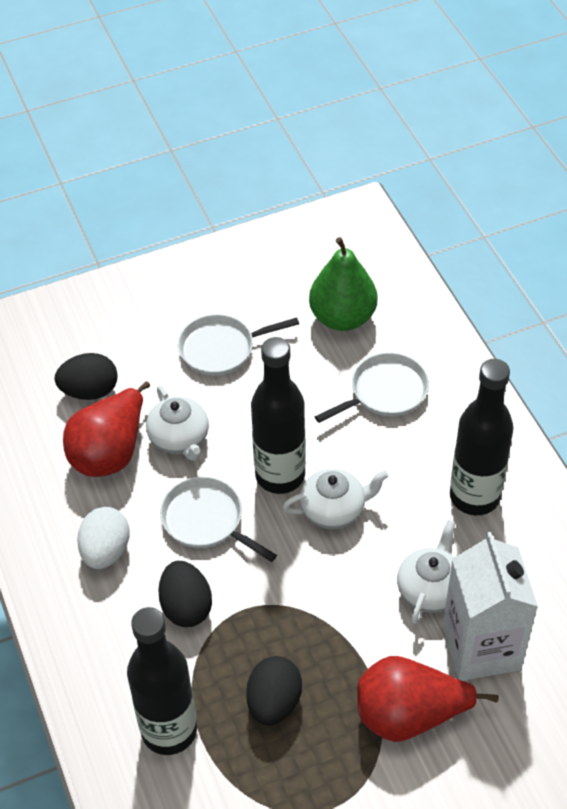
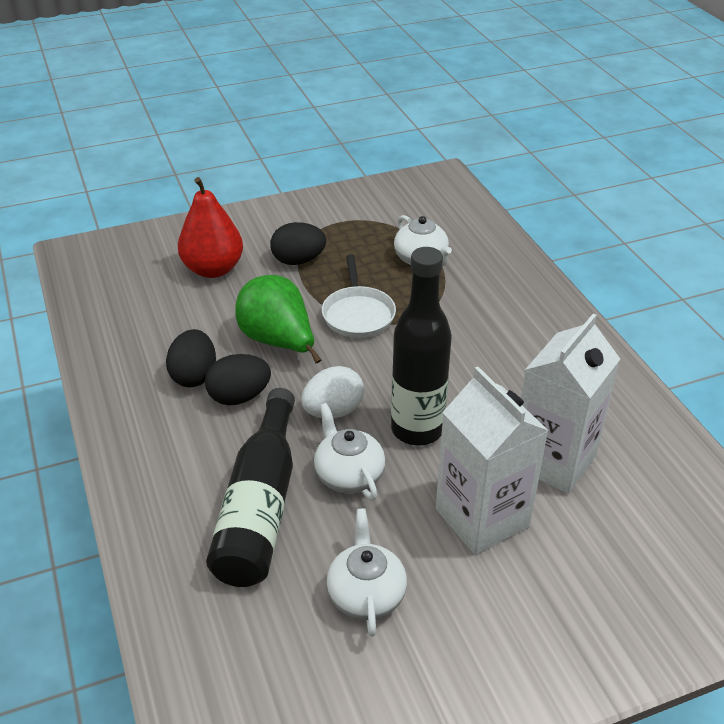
black bottle: [127,607,197,755] [251,337,306,494] [450,359,514,515] = 3 -> [206,388,295,587] [391,247,452,446] = 2
red pear: [63,381,150,477] [357,656,499,742] = 2 -> [178,177,243,278] = 1
white carton: [443,532,538,681] = 1 -> [436,367,549,555] [521,313,620,494] = 2
white pan: [160,476,277,562] [178,314,299,376] [315,352,429,423] = 3 -> [322,254,396,338] = 1

